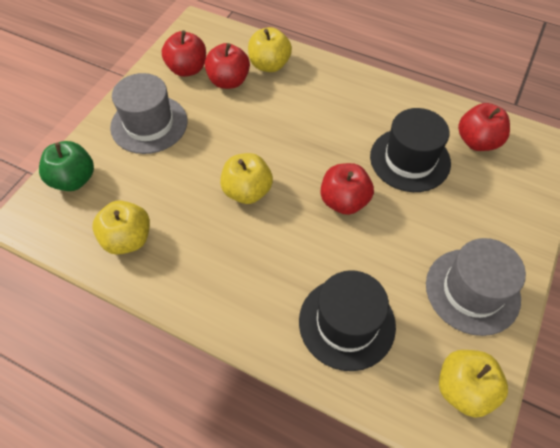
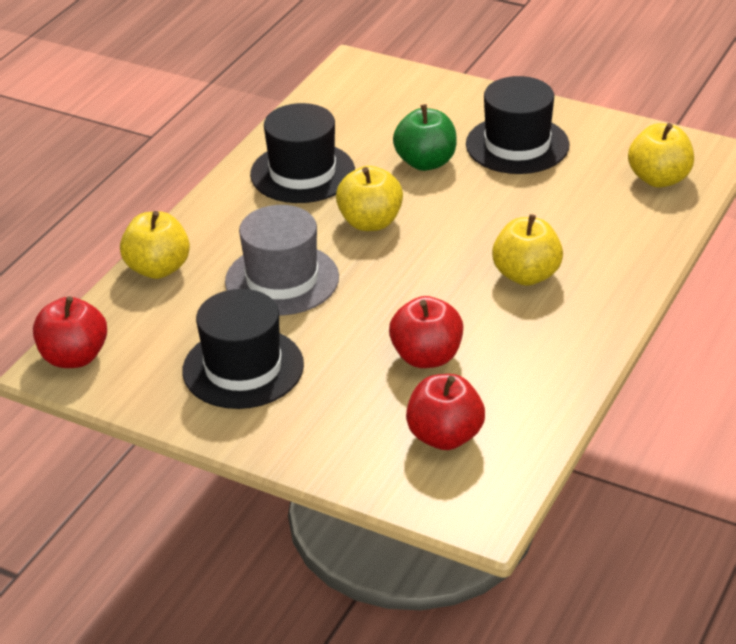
black hat: [299,270,396,371] [370,108,451,192] = 2 -> [182,289,304,409] [250,103,355,203] [466,76,569,174] = 3
grey hat: [110,73,187,154] [426,238,526,336] = 2 -> [225,205,339,315] = 1
red apple: [162,30,206,77] [205,43,250,89] [320,163,374,215] [458,103,510,151] = 4 -> [33,296,107,368] [389,296,463,368] [406,374,485,450] = 3

